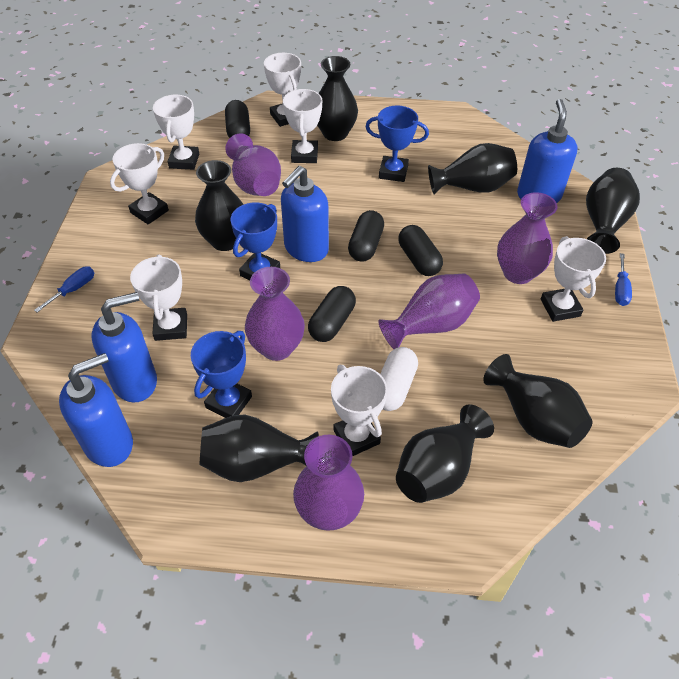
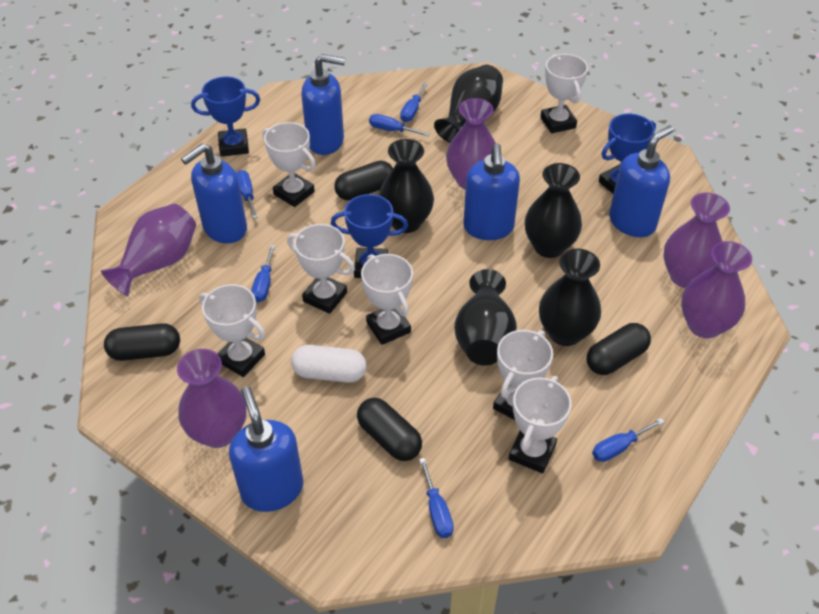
black vase: [195,160,244,251] [199,414,319,482] [317,56,358,141] [396,404,494,503] [428,143,517,195] [483,354,593,448] [586,168,640,254] = 7 -> [379,139,434,233] [434,65,503,143] [454,269,517,366] [525,163,582,258] [539,249,601,346] = 5
blue screwdriver: [34,267,94,313] [615,253,632,306] = 2 -> [236,170,258,219] [251,245,275,302] [369,114,430,136] [400,82,428,122] [419,458,454,538] [592,418,664,462] = 6
blue soap dispenser: [59,353,133,467] [92,292,157,402] [281,166,329,262] [517,99,577,203] = 4 -> [181,143,247,243] [229,386,304,512] [301,54,345,155] [463,143,520,240] [609,125,674,237] = 5

